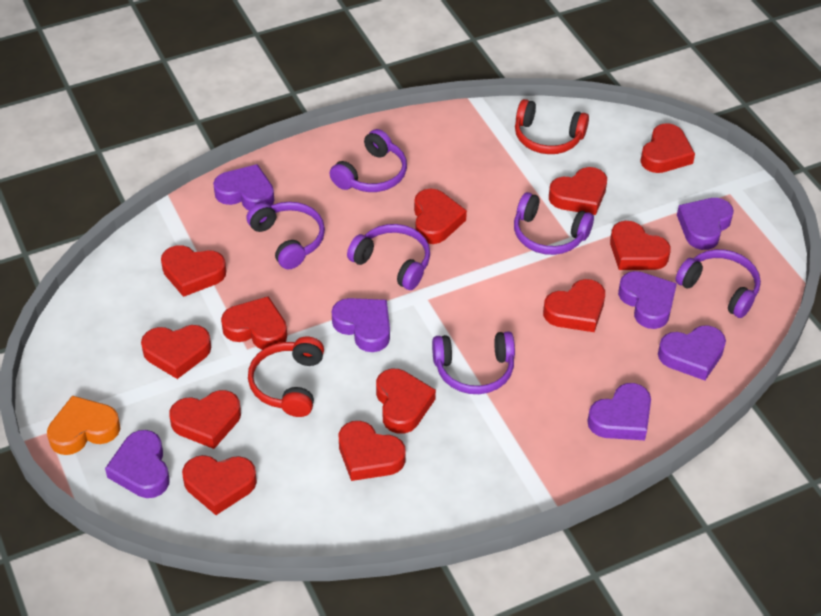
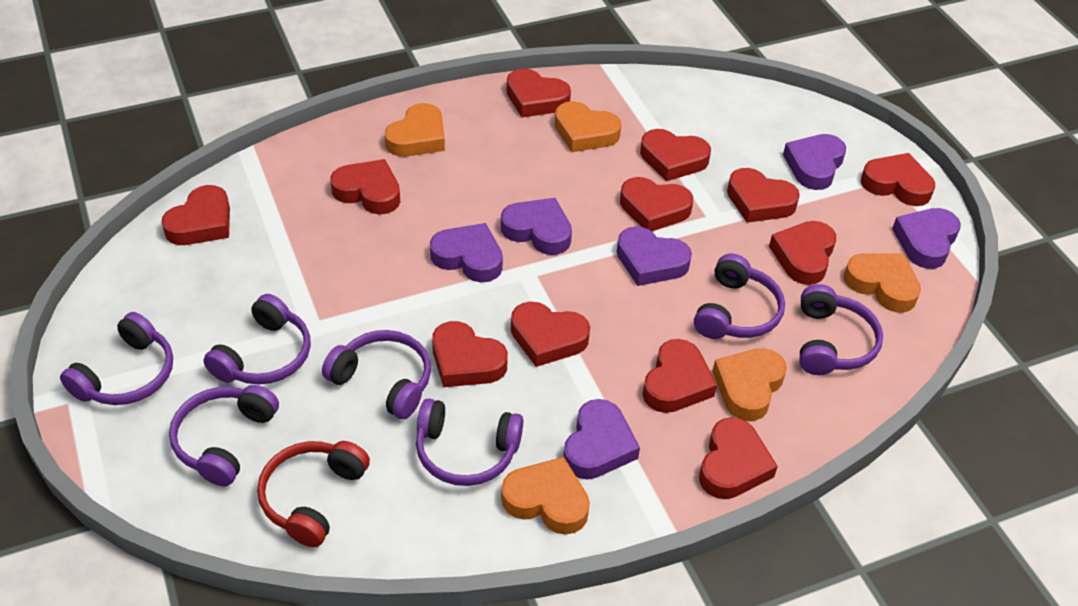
orange heart: [47,395,120,455] = 1 -> [385,103,445,157] [501,457,590,535] [555,101,622,152] [712,348,787,421] [844,253,921,313] = 5
purple headphones: [246,202,325,270] [329,129,407,192] [347,224,430,290] [432,332,515,394] [514,192,594,255] [676,249,761,318] = 6 -> [60,312,173,405] [169,385,279,486] [203,294,311,385] [322,330,431,419] [416,399,523,486] [694,254,785,339] [799,284,883,375] = 7
purple heart: [105,430,170,498] [213,164,274,210] [332,298,390,352] [587,383,651,440] [618,271,677,329] [658,326,726,381] [677,198,734,250] = 7 -> [430,223,503,282] [501,198,572,255] [563,399,640,480] [617,227,692,286] [783,134,846,190] [892,208,961,269] = 6
red headphones: [248,336,324,417] [515,99,589,154] = 2 -> [257,441,370,547] = 1

